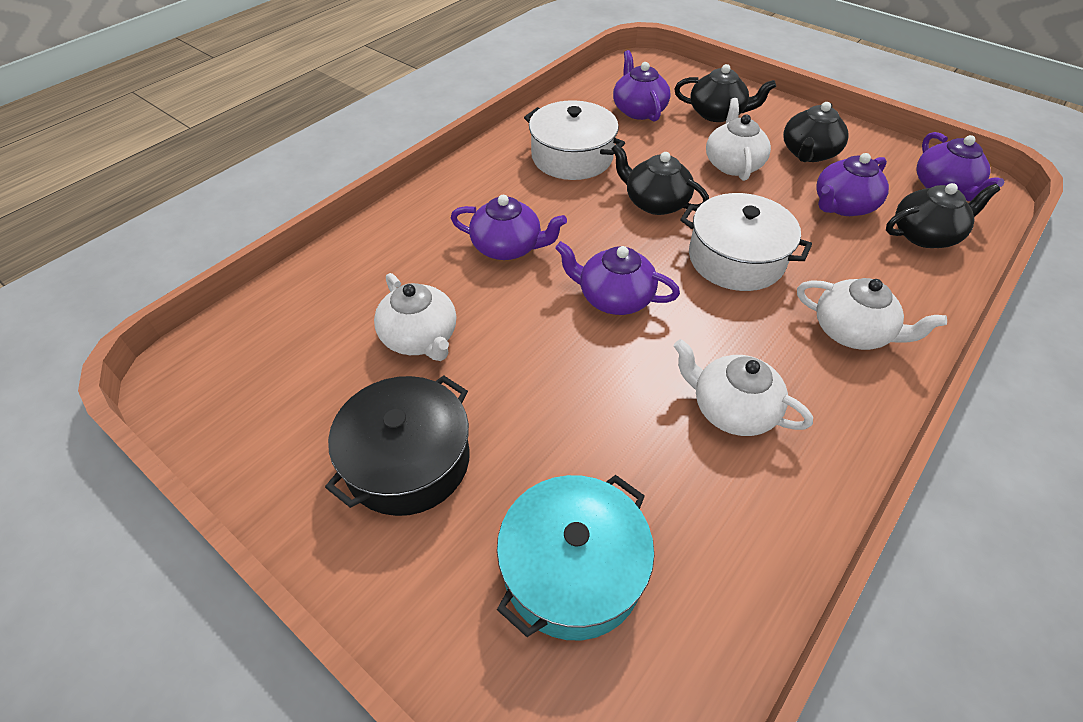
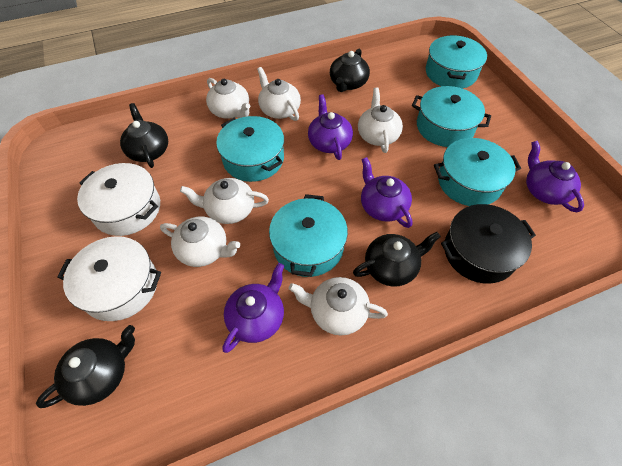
purple teapot: [451,195,567,260] [555,241,680,315] [613,50,671,121] [816,153,889,216] [917,132,1004,201] = 5 -> [222,263,284,353] [308,94,353,160] [361,157,413,228] [526,141,584,212] = 4
turquoise pot: [497,475,654,641] = 1 -> [216,116,284,182] [269,194,348,277] [412,86,491,147] [426,35,487,89] [434,138,521,206] = 5
white teapot: [374,273,456,361] [674,339,813,436] [706,98,771,181] [797,278,947,350] = 4 -> [160,217,240,267] [180,178,269,224] [206,78,251,119] [257,67,301,121] [289,277,388,335] [358,87,403,153] = 6

